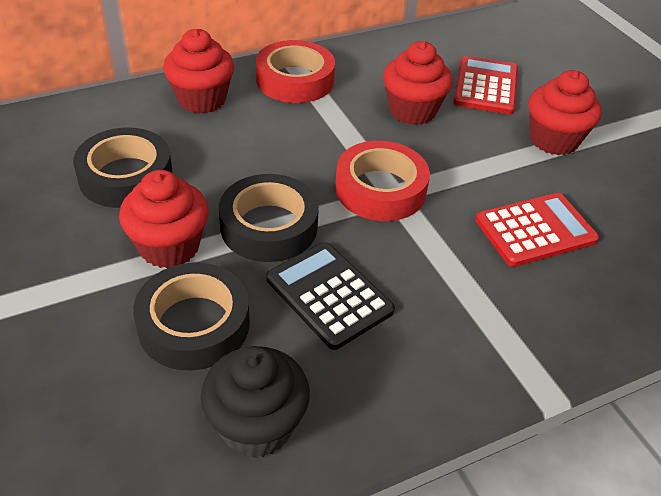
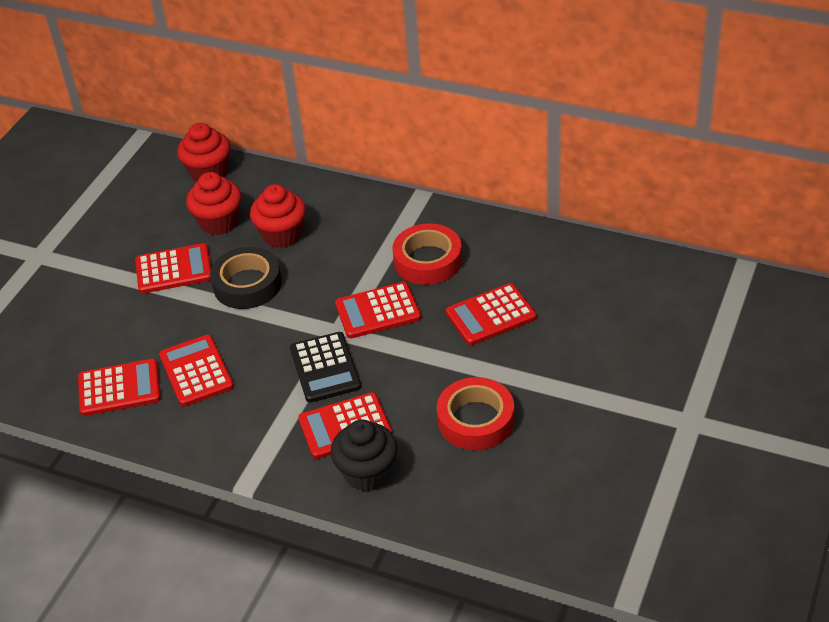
black tape: [73,127,173,208] [133,263,250,371] [219,174,319,262] = 3 -> [210,247,282,309] = 1
red calculator: [453,56,518,114] [475,193,599,267] = 2 -> [78,359,161,416] [135,243,211,294] [159,335,234,406] [298,392,392,459] [335,282,421,338] [446,283,537,345] = 6
red cupcake: [119,170,209,268] [163,29,234,114] [383,41,453,125] [528,70,602,155] = 4 -> [177,123,230,182] [186,172,242,235] [250,184,306,248] = 3

